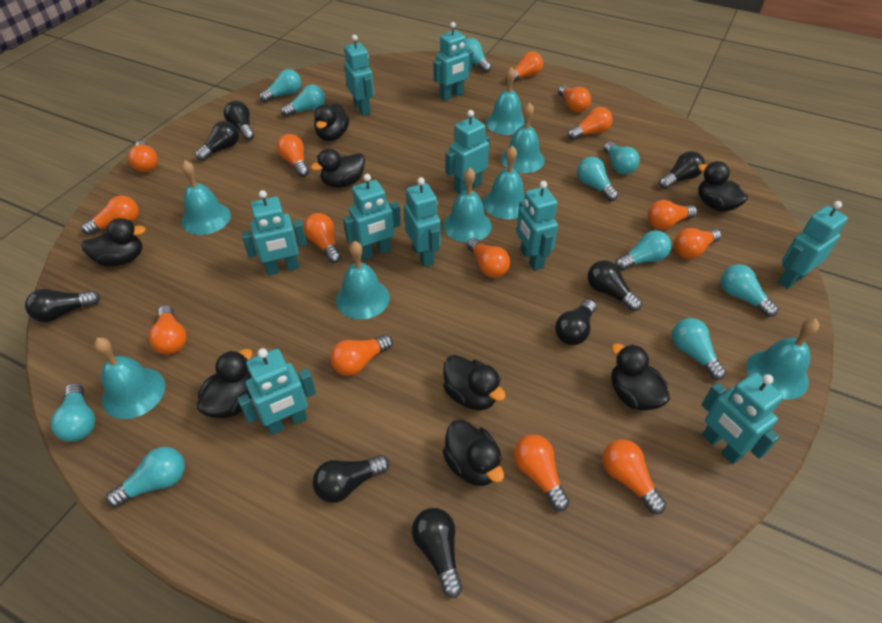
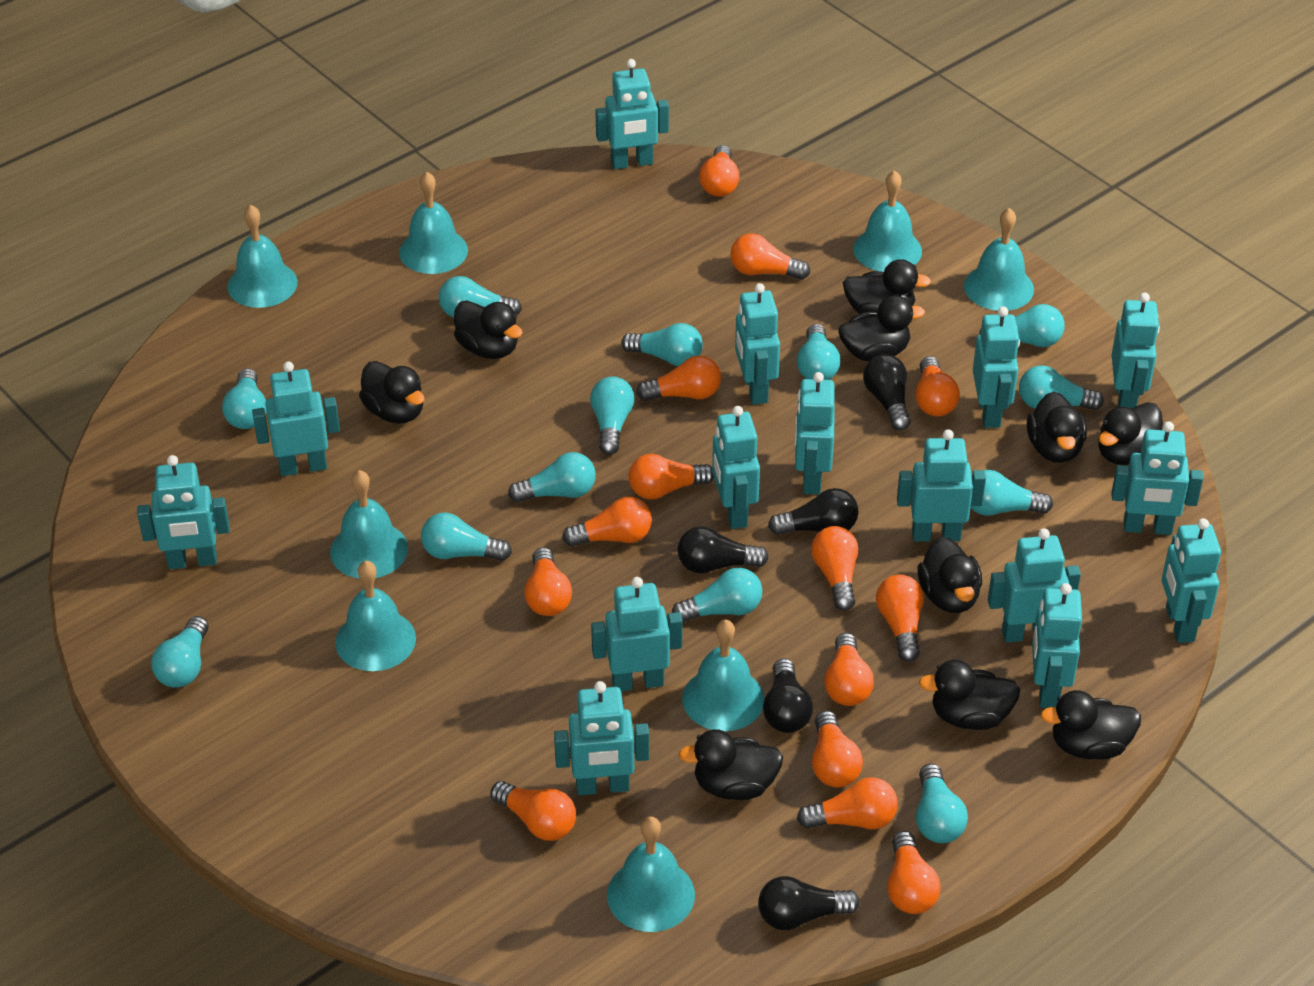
black duck: [81,218,146,266] [197,349,252,418] [311,148,365,188] [314,103,349,141] [442,420,504,486] [443,355,506,410] [611,343,670,411] [698,161,748,212] = 8 -> [359,361,424,424] [454,301,523,359] [679,729,783,800] [838,295,925,361] [843,259,931,314] [918,537,982,613] [919,660,1020,730] [1027,391,1087,463] [1040,690,1141,760] [1098,402,1163,465] = 10
black light bulb: [25,289,100,322] [195,121,239,161] [224,101,254,141] [312,455,389,503] [412,508,463,598] [555,299,596,345] [587,260,642,311] [659,151,705,189] = 8 -> [677,526,769,574] [758,876,860,930] [763,658,813,733] [768,488,859,535] [863,354,911,431] = 5
turquoise light bulb: [51,383,95,442] [106,447,185,508] [259,69,301,103] [281,85,325,117] [465,38,492,72] [577,157,618,201] [604,142,640,174] [615,231,671,271] [672,318,726,380] [721,264,778,317] = 10 -> [151,616,208,688] [222,368,267,429] [421,512,512,561] [439,276,522,318] [508,452,596,503] [590,377,634,455] [621,323,703,366] [672,568,762,623] [797,324,840,380] [916,763,968,843] [970,470,1053,516] [979,304,1065,347] [1019,366,1104,410] = 13
turquoise robot: [237,348,316,435] [241,190,307,276] [343,174,401,260] [344,35,374,116] [404,177,441,267] [433,22,473,101] [445,110,490,194] [516,181,558,270] [702,373,783,464] [778,201,848,289] = 10 -> [137,455,230,569] [252,361,340,476] [554,681,649,795] [591,577,683,691] [596,59,669,169] [712,406,760,529] [735,283,780,405] [795,372,834,494] [897,429,986,542] [973,307,1020,428] [988,528,1081,643] [1032,583,1082,708] [1111,421,1203,535] [1112,292,1160,409] [1162,518,1221,643] = 15

